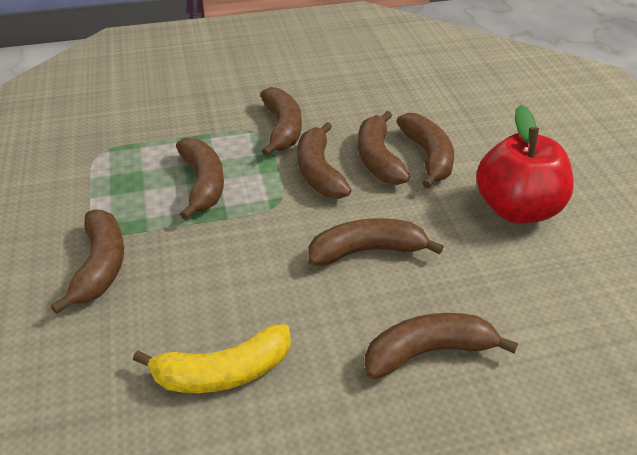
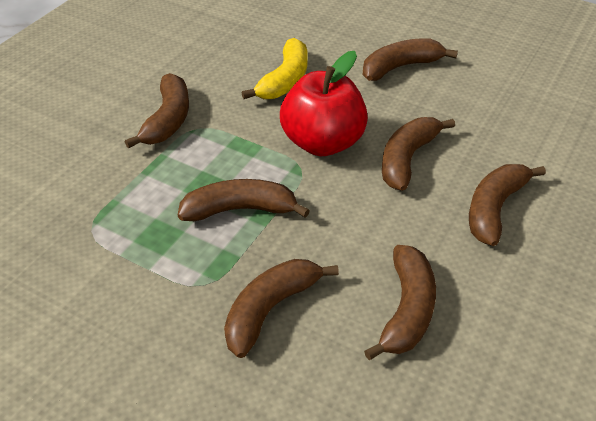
brown banana: [51,209,124,314] [176,138,224,220] [260,87,302,156] [297,122,352,199] [308,218,444,266] [358,111,410,185] [364,313,518,379] [397,113,454,188] = 8 -> [125,73,189,148] [178,179,310,221] [224,259,339,358] [363,38,458,81] [364,245,436,360] [382,117,455,191] [469,164,546,246] = 7

